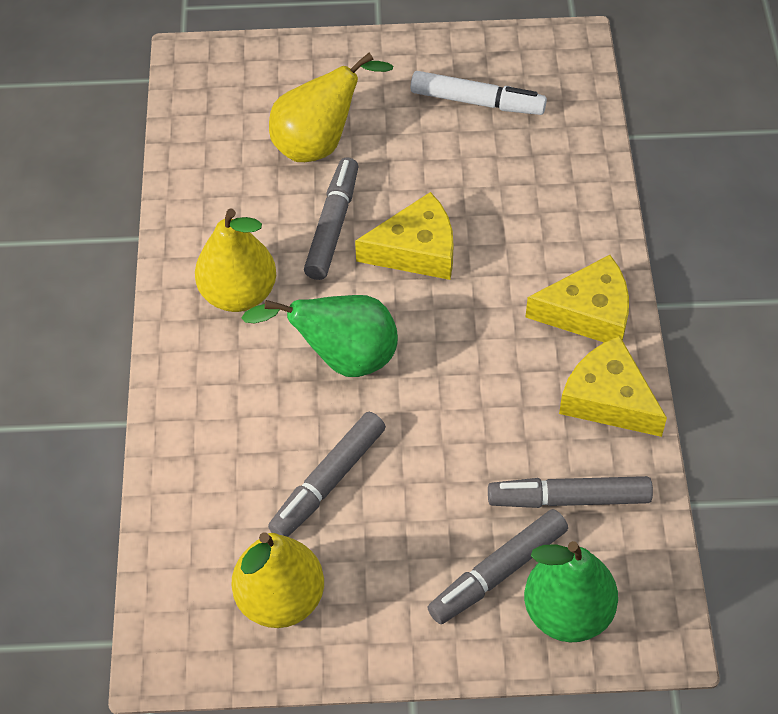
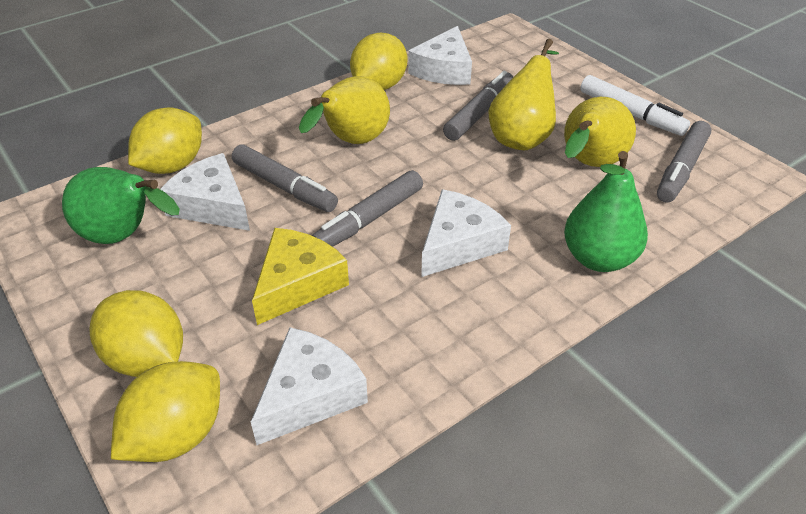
white cheese: none = 0 -> [160,153,250,231] [251,327,368,445] [408,26,472,85] [421,189,511,277] = 4
yellow cheese: [355,192,454,280] [525,255,629,342] [559,336,667,437] = 3 -> [252,228,349,325] = 1
yellow lemon: none = 0 -> [89,290,183,377] [111,361,220,462] [128,108,202,174] [350,33,407,90] = 4

